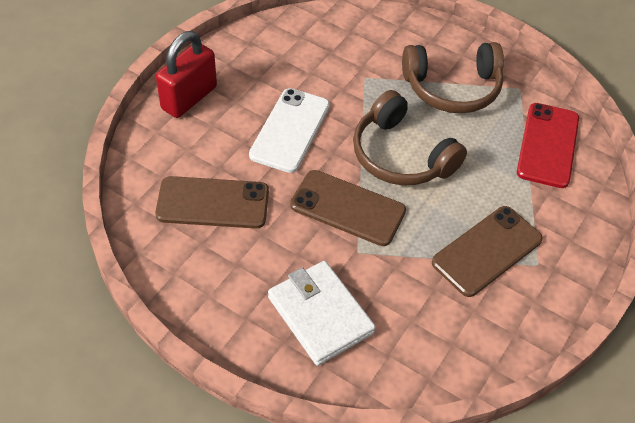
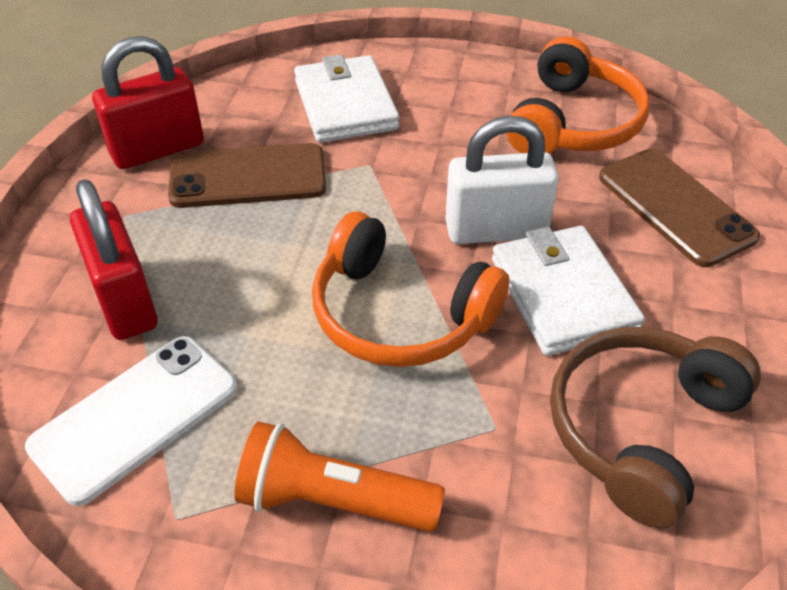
brown headphones: [353,90,467,186] [402,42,504,113] = 2 -> [550,327,761,528] = 1
brown phone: [155,176,269,229] [290,170,406,246] [432,206,543,297] = 3 -> [168,143,326,208] [599,149,760,267] = 2
orange flashlight: none = 0 -> [234,421,445,532] = 1
orange headphones: none = 0 -> [312,212,509,367] [507,36,650,154] = 2
red padlock: [156,31,217,118] = 1 -> [70,179,158,340] [92,36,204,169] = 2
red phone: [517,103,579,188] = 1 -> none = 0
white padlock: none = 0 -> [445,116,559,244] = 1
white wallet: [268,261,376,366] = 1 -> [294,54,399,143] [492,226,645,356] = 2

